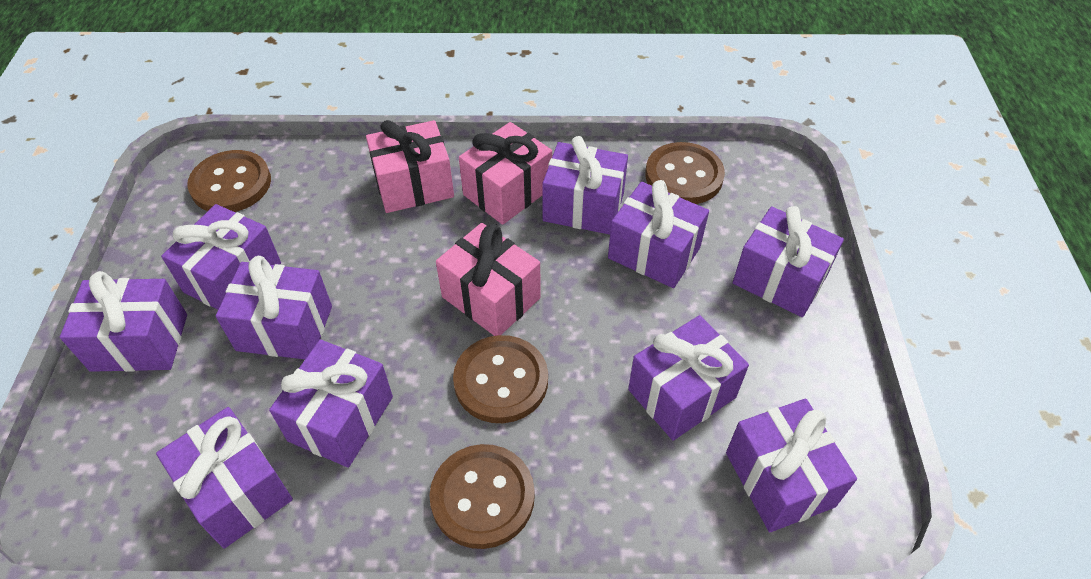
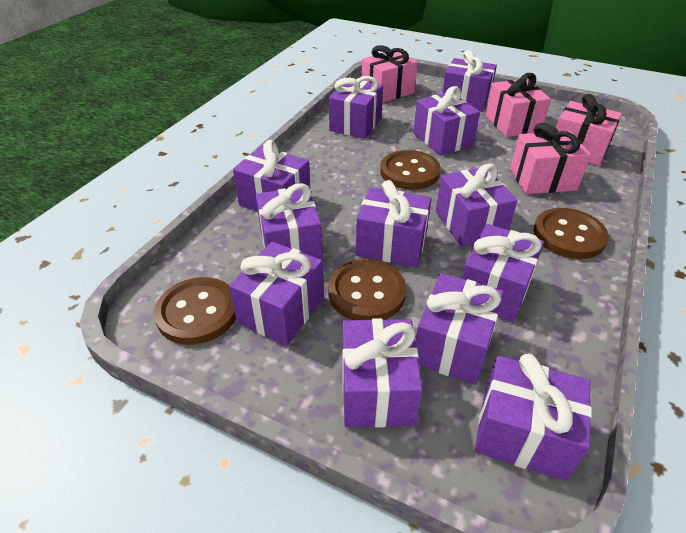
pink gift: [366,120,454,213] [436,223,541,336] [459,122,552,225] = 3 -> [362,45,418,103] [485,73,551,137] [510,123,591,194] [556,94,622,166] = 4
purple gift: [60,271,187,372] [156,407,293,549] [161,204,281,309] [216,256,332,359] [269,339,393,468] [542,136,628,235] [608,180,709,288] [628,315,749,441] [726,399,857,532] [733,206,844,317] = 10 -> [229,242,324,346] [233,140,310,212] [256,183,323,261] [329,76,383,139] [342,318,423,428] [356,180,432,267] [413,86,480,155] [415,273,504,385] [436,163,517,247] [442,50,497,111] [462,224,544,323] [475,353,592,481] = 12

